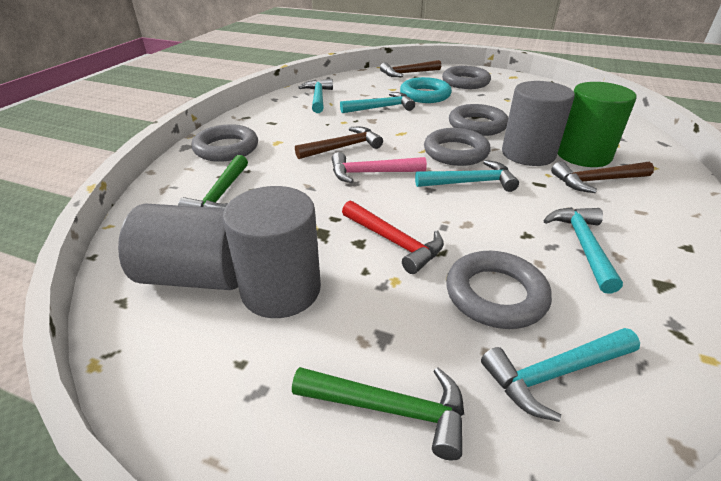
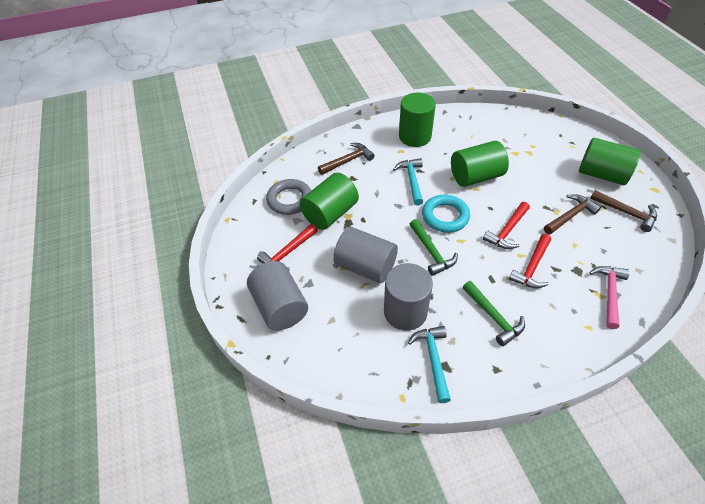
green cylinder: [558,82,637,167] = 1 -> [300,173,359,230] [399,93,436,147] [451,141,509,187] [579,138,641,185] = 4
grey ring: [191,124,258,162] [424,128,491,166] [442,66,491,89] [446,251,552,329] [449,104,508,136] = 5 -> [266,179,311,215] = 1
red hammer: [342,201,444,274] = 1 -> [257,224,318,270] [483,202,530,249] [509,234,551,288] = 3
turquoise hammer: [298,79,333,113] [340,92,415,113] [415,160,519,192] [481,328,640,422] [543,207,623,294] = 5 -> [393,158,423,206] [408,326,451,403] = 2

